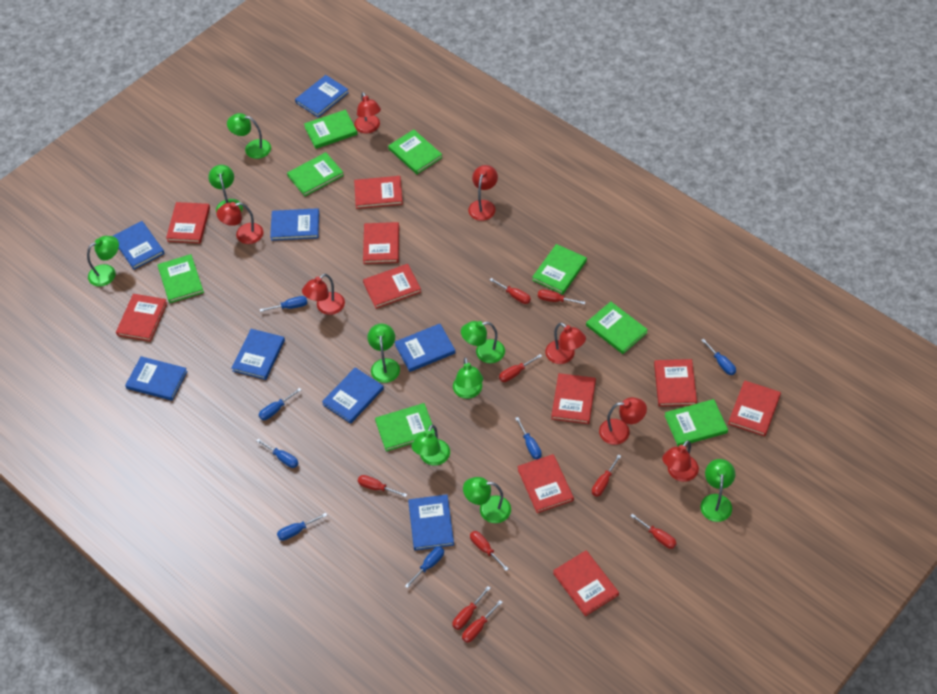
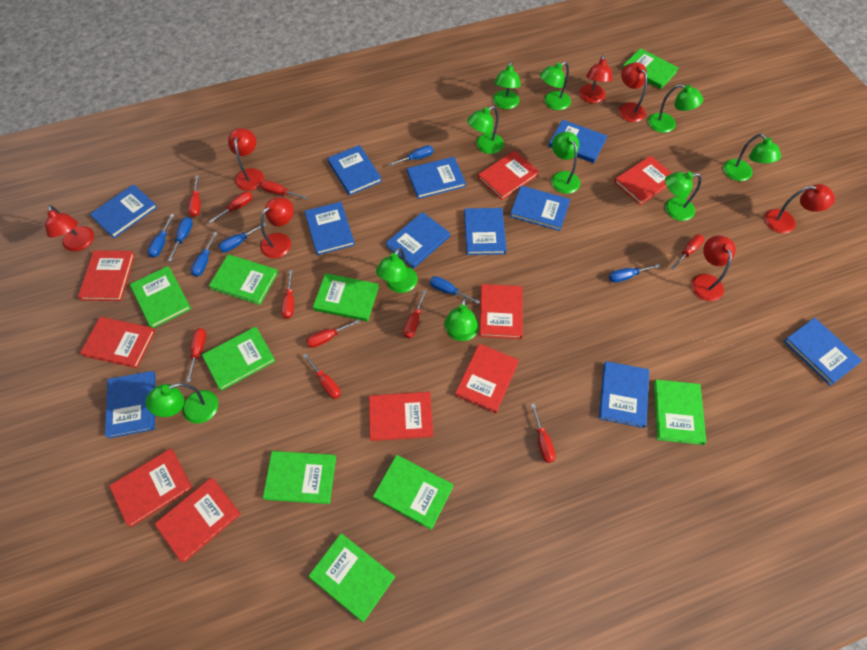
blue book: [113,221,165,270] [125,356,187,401] [232,329,285,380] [270,208,319,241] [295,75,349,117] [322,367,384,424] [395,324,455,372] [408,494,454,550] = 8 -> [90,184,158,238] [105,371,155,438] [304,202,355,255] [328,145,382,195] [386,212,450,269] [407,157,466,199] [464,208,507,255] [510,186,570,231] [549,120,607,163] [599,361,649,428] [783,318,862,386] = 11
green book: [158,254,204,303] [287,152,344,196] [304,110,358,149] [375,403,435,452] [388,129,443,174] [532,244,587,294] [586,301,648,354] [664,399,728,447] = 8 -> [130,266,191,328] [202,327,275,391] [209,254,278,305] [263,451,336,504] [308,533,395,622] [313,273,379,321] [373,455,454,530] [622,48,679,89] [653,380,706,445] = 9
green lamp: [87,236,119,287] [208,165,243,213] [227,113,271,159] [367,324,400,383] [411,425,450,466] [453,357,483,399] [461,321,505,363] [463,477,511,523] [700,459,735,522] = 9 -> [146,383,218,424] [376,248,418,293] [444,297,479,341] [467,106,504,154] [493,61,521,109] [540,62,571,110] [551,132,580,194] [648,84,703,133] [665,172,701,221] [723,133,781,181] = 10
red book: [116,294,167,342] [166,202,210,243] [354,176,403,209] [363,222,399,264] [363,264,421,309] [517,454,574,513] [551,373,596,424] [553,550,619,616] [654,359,697,407] [728,380,781,436] = 10 -> [78,250,135,301] [80,317,156,368] [109,449,192,527] [155,478,241,563] [369,392,433,441] [455,344,519,413] [478,150,539,200] [480,284,523,339] [614,156,673,205] = 9
red screwdriver: [358,475,407,497] [452,586,490,630] [462,600,503,643] [470,531,508,571] [490,278,531,304] [499,354,542,382] [538,289,585,304] [592,454,621,497] [631,514,676,549] = 9 -> [187,328,206,382] [188,175,200,217] [208,191,253,224] [261,180,307,199] [281,270,294,319] [303,354,341,399] [306,319,360,348] [403,290,427,338] [531,403,556,463] [671,234,704,270] = 10

